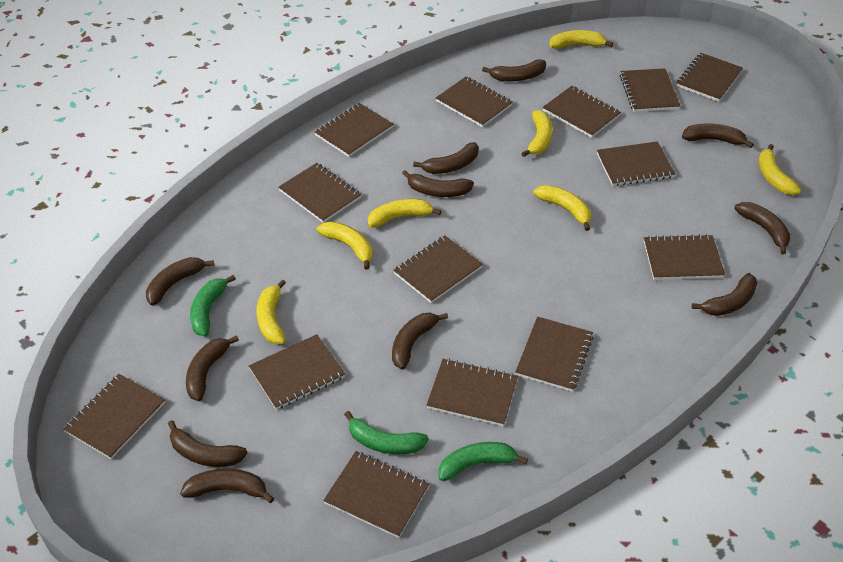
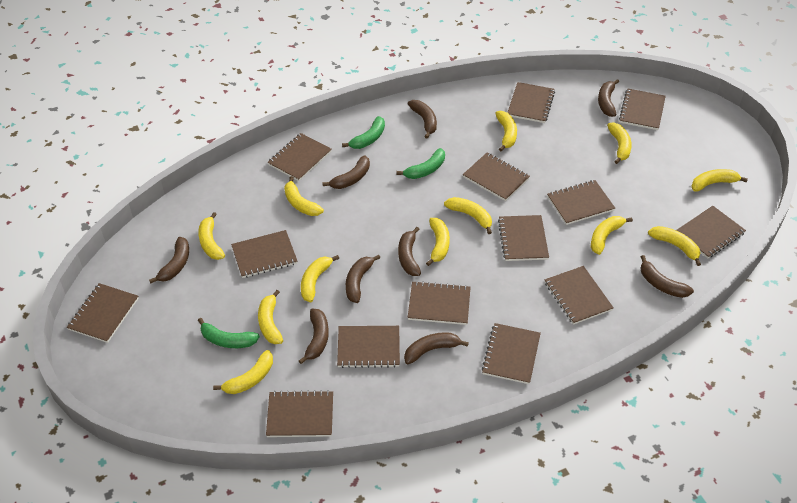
brown banana: [146,257,214,306] [168,420,247,467] [180,469,274,503] [186,335,239,401] [392,313,448,370] [402,170,474,197] [413,142,479,174] [482,59,546,82] [682,123,754,148] [692,273,758,316] [735,202,790,255] = 11 -> [149,237,189,283] [299,309,329,364] [322,155,370,189] [346,255,380,303] [398,227,421,276] [404,332,469,364] [408,100,437,139] [598,79,619,117] [641,255,694,298] = 9
yellow banana: [257,279,286,344] [317,221,372,270] [368,199,441,228] [521,110,552,157] [533,185,591,231] [549,30,613,49] [759,144,801,195] = 7 -> [198,212,225,260] [213,350,273,394] [258,290,283,344] [284,176,324,216] [301,255,339,302] [426,218,450,266] [444,197,492,234] [495,111,517,151] [591,216,633,255] [607,122,632,164] [648,226,701,266] [691,169,748,192] = 12

